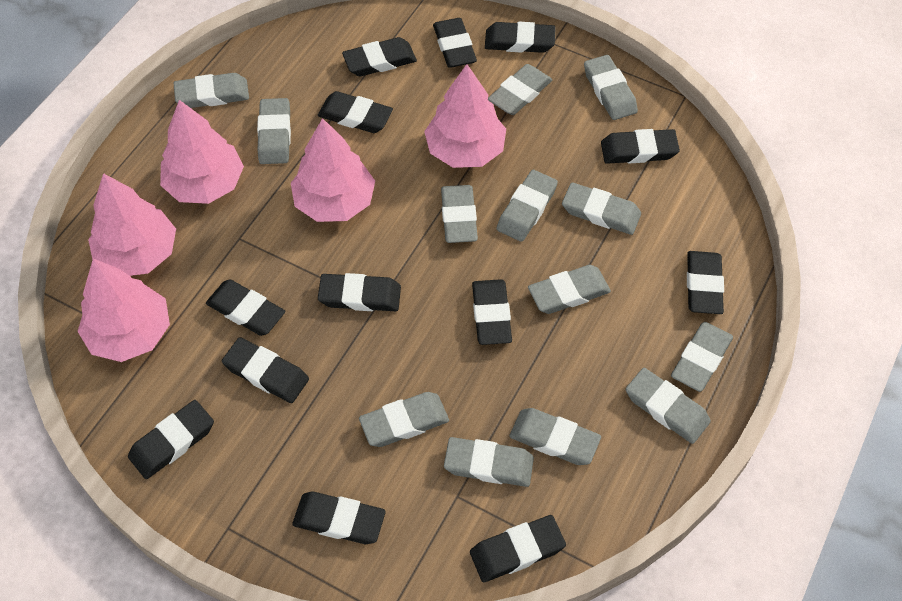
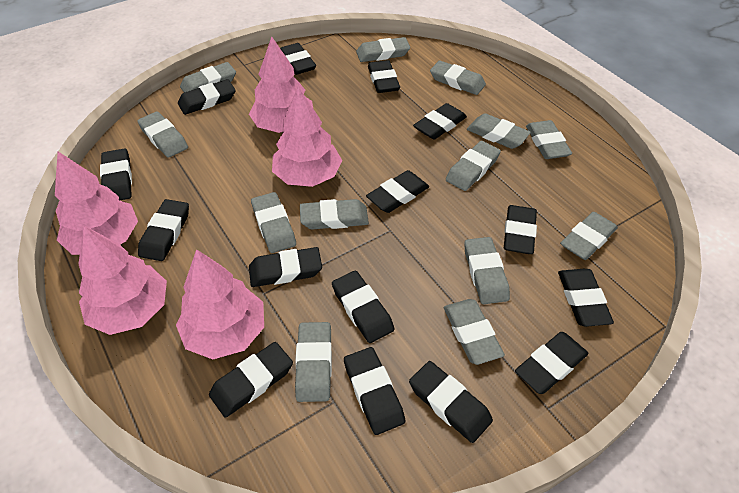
black eraser: [128,400,214,479] [206,279,285,336] [222,337,309,403] [292,492,386,544] [318,91,393,133] [318,273,401,311] [342,37,417,76] [433,18,477,68] [470,515,566,582] [472,279,512,345] [485,22,556,53] [601,129,680,164] [687,251,724,314] = 13 -> [100,148,132,200] [138,199,189,261] [178,79,236,115] [209,342,293,418] [249,247,322,287] [280,43,316,75] [332,271,394,343] [344,347,405,435] [366,170,429,213] [368,60,400,93] [409,361,493,443] [413,103,467,140] [504,205,537,254] [515,332,588,394] [558,269,614,327] = 15

